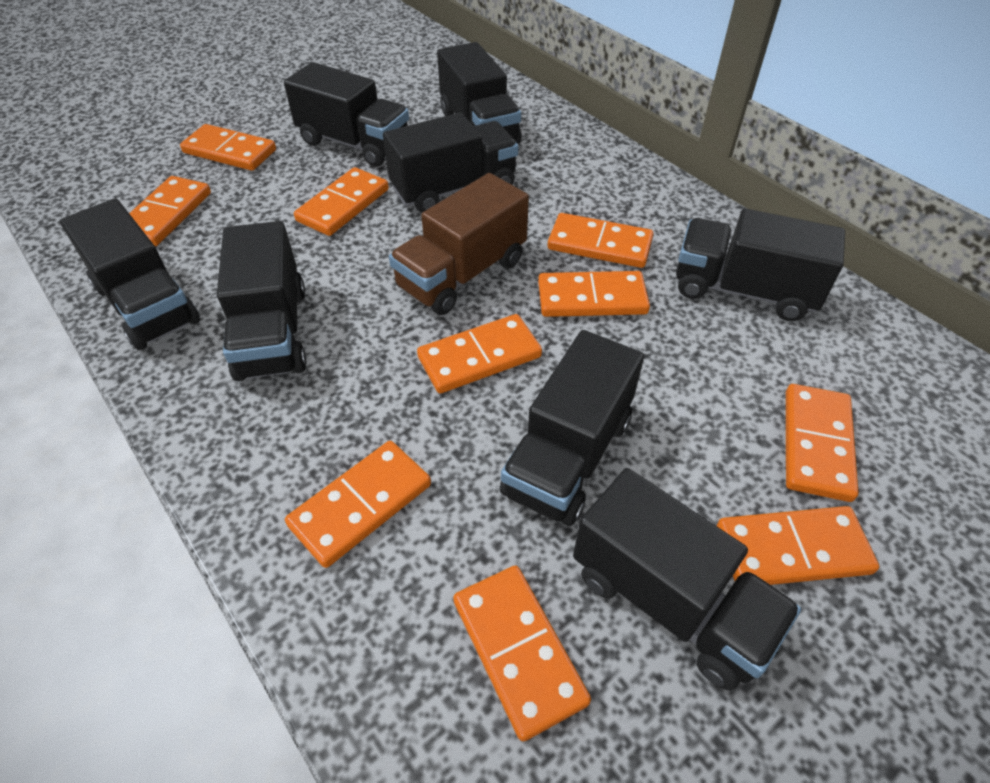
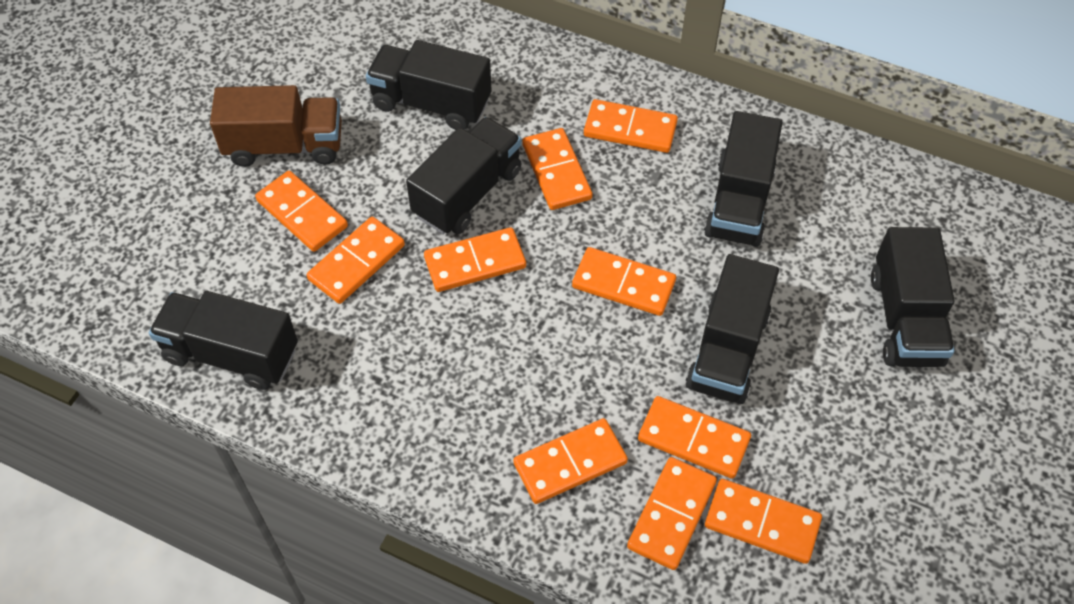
black truck: [60,198,200,350] [217,221,306,381] [284,62,409,167] [383,113,518,213] [437,42,522,144] [499,330,644,526] [573,468,801,690] [676,209,845,321] = 8 -> [149,291,298,390] [366,40,492,130] [406,117,522,234] [686,254,779,404] [704,111,782,247] [871,227,955,367] = 6

